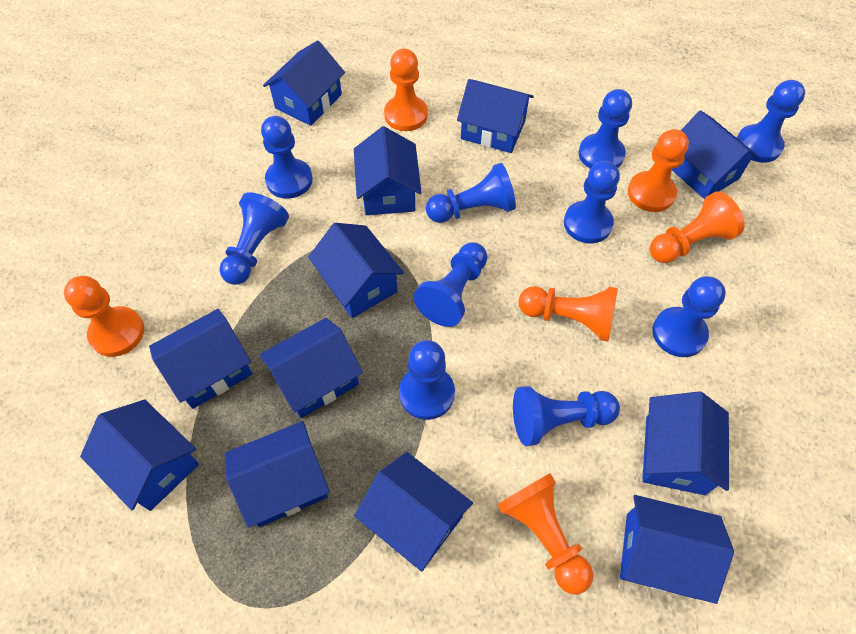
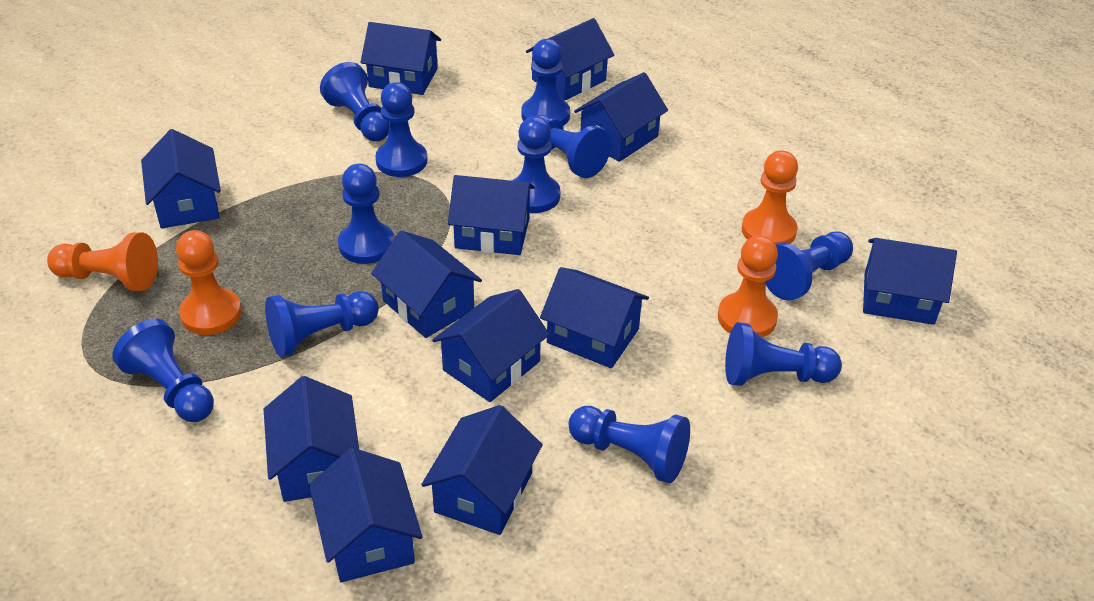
blue pawn: [219,192,289,285] [261,116,313,199] [399,340,455,420] [414,242,488,327] [426,163,516,223] [513,386,620,446] [564,161,620,243] [578,89,632,169] [652,276,726,357] [737,80,805,163] = 10 -> [113,319,214,422] [265,291,379,357] [320,62,389,141] [338,164,394,264] [375,82,427,177] [512,116,560,213] [521,39,570,126] [536,115,611,178] [568,406,690,483] [725,322,842,386] [765,232,853,301] = 11
orange pawn: [64,276,144,357] [384,49,428,131] [497,473,593,595] [519,286,618,341] [628,129,689,212] [650,191,745,263] = 6 -> [47,232,158,291] [176,230,241,335] [718,235,778,337] [742,150,798,244] = 4

